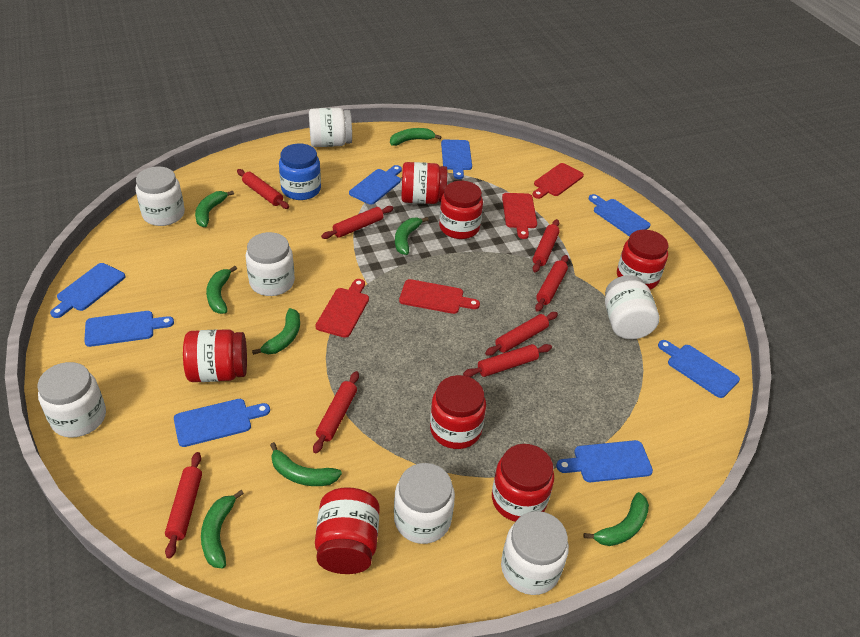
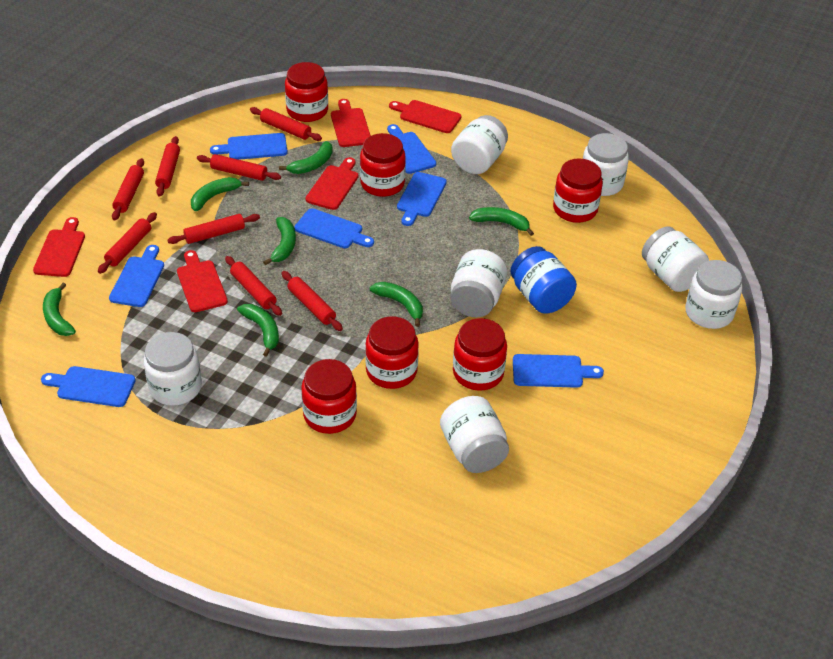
blue cutting board: [50,263,126,318] [84,311,174,347] [174,399,270,447] [349,165,402,205] [441,140,472,179] [556,440,653,482] [589,194,651,236] [658,340,740,398] = 8 -> [41,366,136,407] [109,245,164,307] [210,133,288,160] [294,208,374,248] [387,124,436,174] [397,172,447,226] [513,354,604,388] = 7
green banana: [195,191,234,227] [201,490,244,568] [206,266,237,314] [252,308,300,355] [270,442,342,486] [390,128,441,146] [395,217,428,255] [584,492,649,546] = 8 -> [43,283,76,336] [191,177,249,211] [237,304,279,357] [263,217,296,266] [279,141,333,174] [370,282,423,327] [469,207,534,236] = 7
red cutting board: [315,279,369,338] [399,279,480,314] [502,193,537,239] [532,163,584,199] = 4 -> [33,217,85,277] [177,250,228,312] [305,157,358,210] [331,99,371,147] [389,100,461,133] = 5
red jar: [183,329,247,382] [315,487,380,574] [401,162,447,204] [430,375,486,449] [439,181,483,239] [492,444,554,522] [617,230,668,289] = 7 -> [285,62,328,122] [301,359,357,434] [360,133,406,197] [365,317,419,389] [453,318,507,391] [553,158,603,223] = 6

